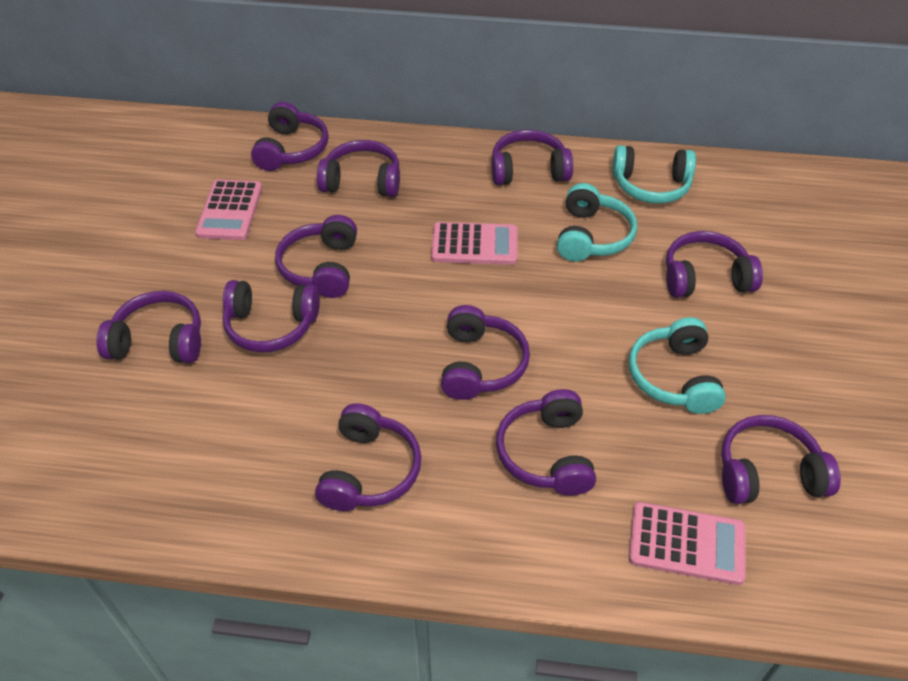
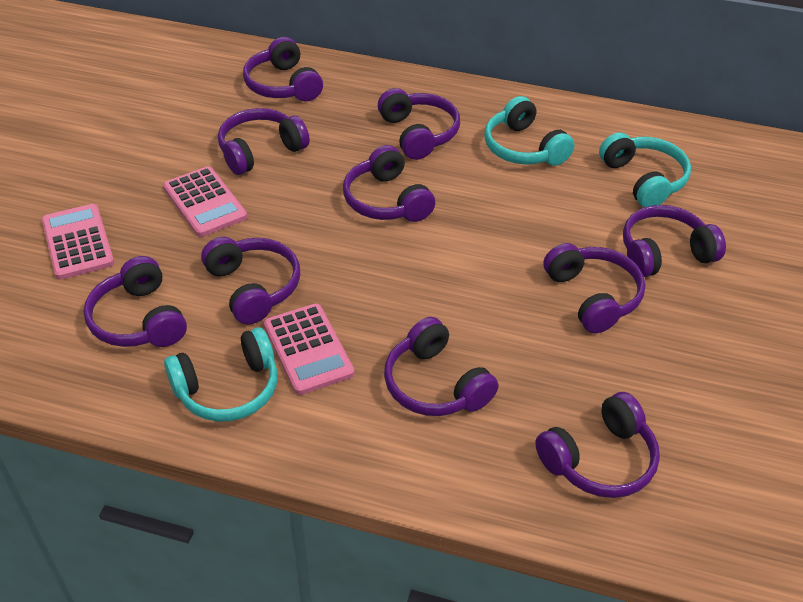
purple headphones: [96,291,201,363] [223,280,320,353] [251,102,329,171] [275,215,357,298] [315,403,422,511] [317,140,400,197] [441,305,530,400] [491,130,573,185] [496,389,596,496] [666,231,763,298] [721,415,841,504] = 11 -> [84,256,187,347] [201,237,300,325] [218,108,310,175] [243,37,323,102] [343,145,435,222] [378,88,460,160] [384,317,498,416] [535,392,660,498] [543,243,645,333] [623,205,726,277] = 10

